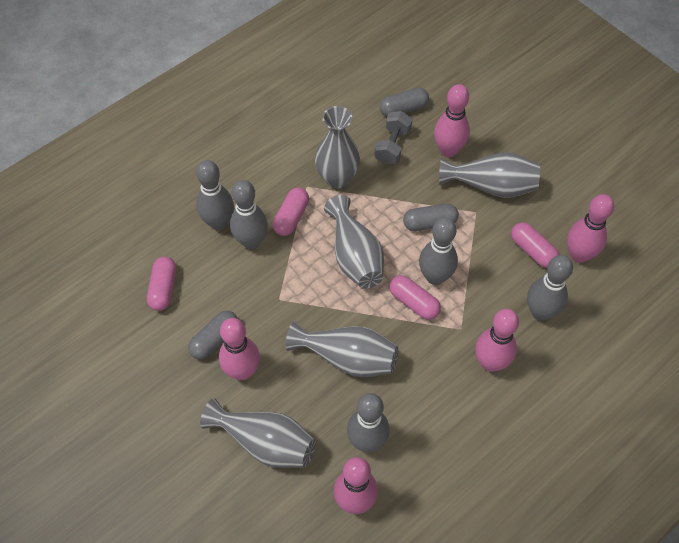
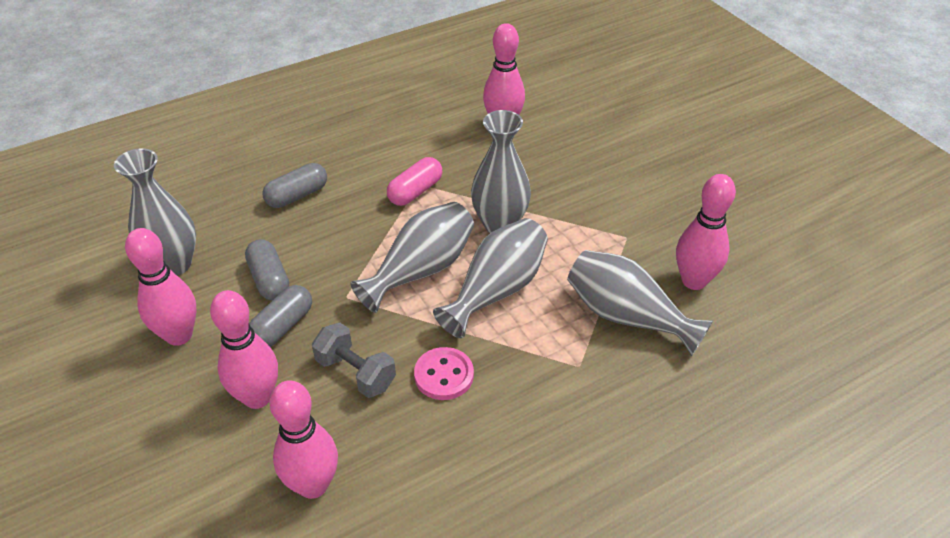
grey bowling pin: [196,160,234,230] [230,180,268,249] [347,393,390,452] [419,217,458,285] [527,255,573,321] = 5 -> none = 0
pink button: none = 0 -> [414,347,474,400] = 1
pink capsule: [147,257,176,311] [273,188,309,236] [389,275,441,320] [511,223,559,268] = 4 -> [387,157,442,206] = 1

